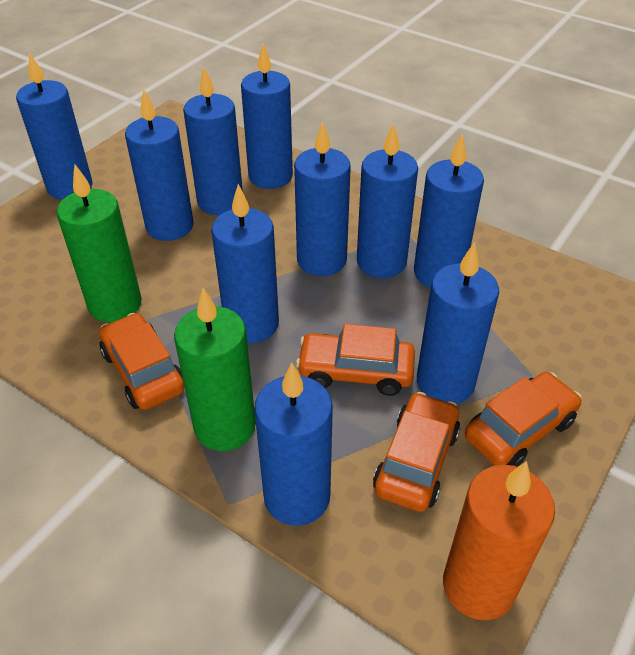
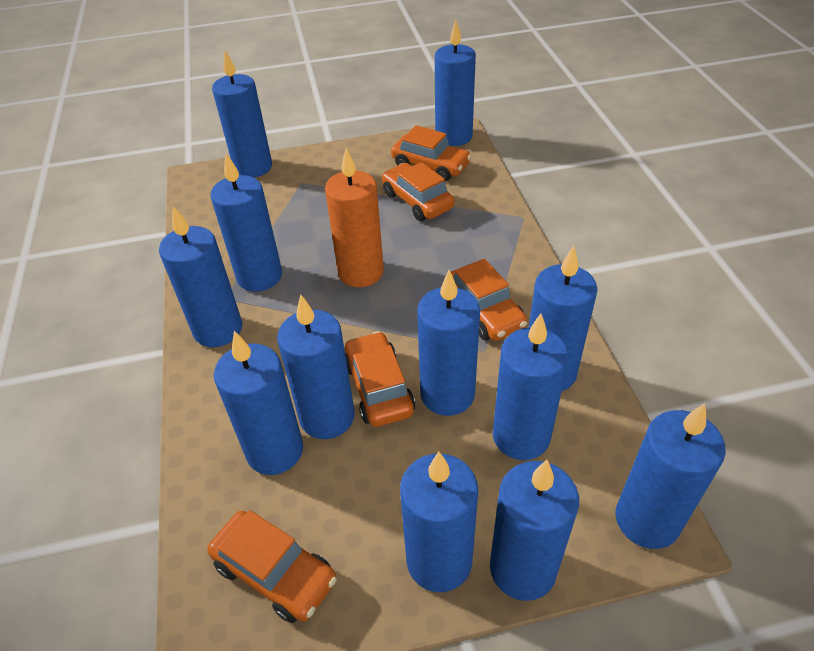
blue candle: [16,52,93,200] [125,90,194,241] [183,67,243,215] [211,184,279,344] [241,43,293,189] [254,363,333,526] [294,121,351,276] [357,123,418,278] [414,134,484,288] [417,242,499,404] = 10 -> [159,206,242,347] [211,153,282,292] [212,51,272,178] [214,331,303,475] [277,294,355,439] [400,452,478,592] [417,270,480,416] [435,20,476,146] [490,460,579,601] [493,314,569,460] [529,246,597,391] [615,403,726,549] = 12
green candle: [57,164,142,322] [174,288,256,451] = 2 -> none = 0
orange car: [99,313,184,410] [296,324,415,396] [373,392,460,512] [465,372,582,467] = 4 -> [207,510,337,623] [345,331,415,427] [382,162,454,221] [391,125,472,181] [451,259,528,341] = 5

